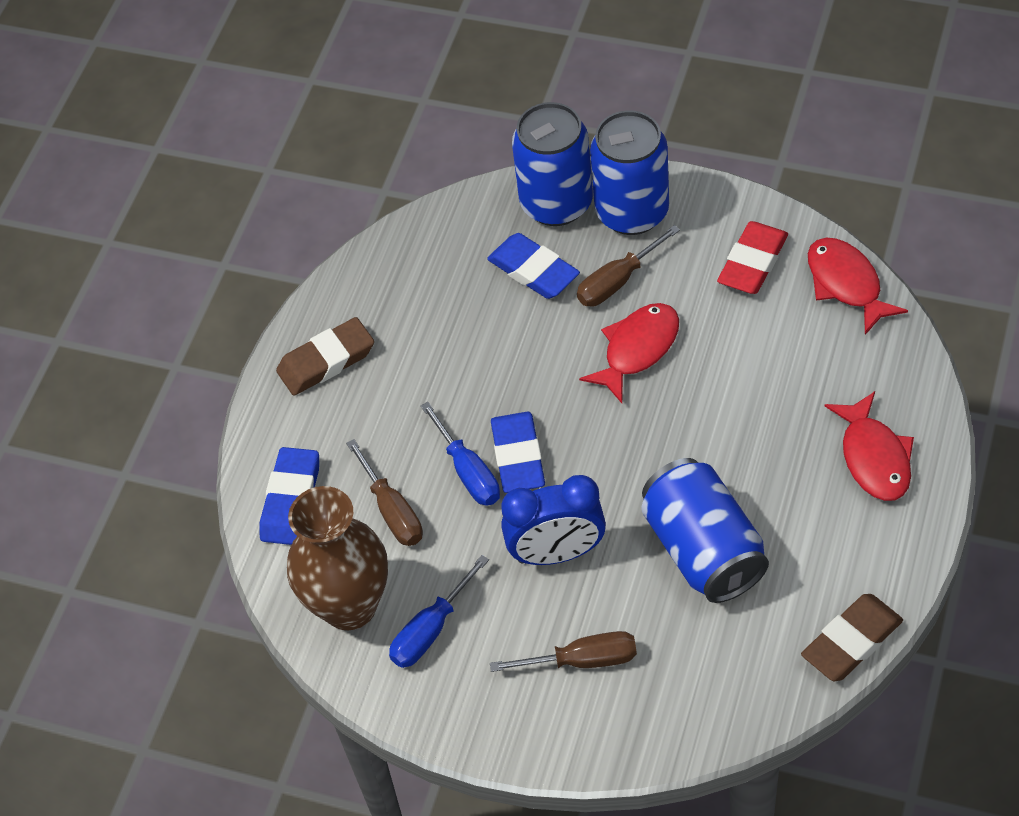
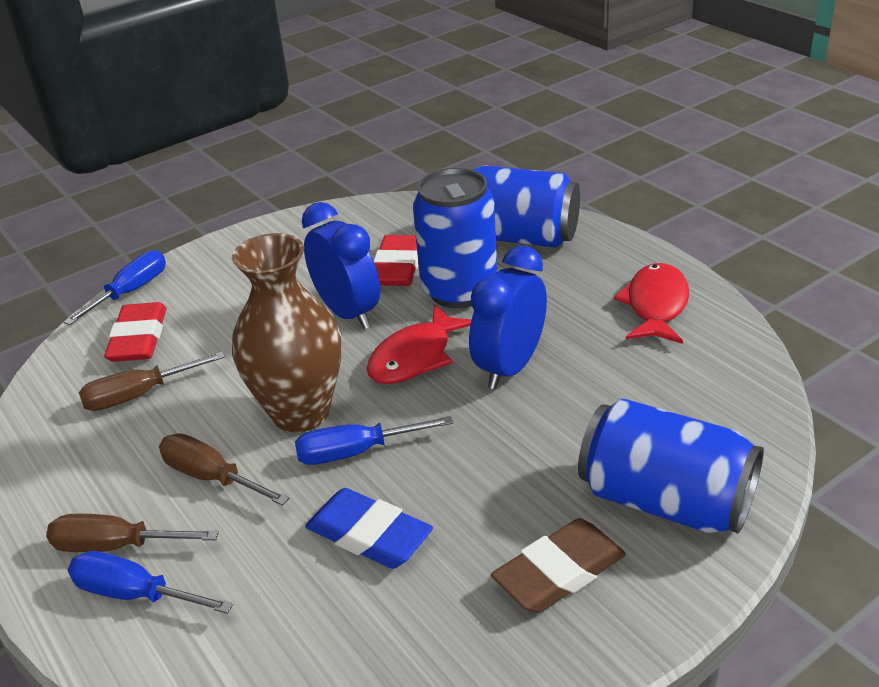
blue clock: [501,475,606,565] = 1 -> [302,202,380,329] [469,246,547,389] = 2
blue eraser: [260,447,319,545] [487,233,580,299] [491,412,545,493] = 3 -> [305,488,433,569] = 1
blue screwdriver: [389,555,489,668] [421,402,500,506] = 2 -> [64,250,166,325] [68,551,233,614] [295,416,453,465] = 3
brown eraser: [276,317,374,396] [801,594,903,681] = 2 -> [491,518,626,613] = 1
red eraser: [717,221,788,294] = 1 -> [104,302,166,362] [374,235,418,286] = 2
red fish: [579,303,679,403] [808,238,908,335] [825,391,914,501] = 3 -> [367,305,471,384] [614,263,689,344] = 2

